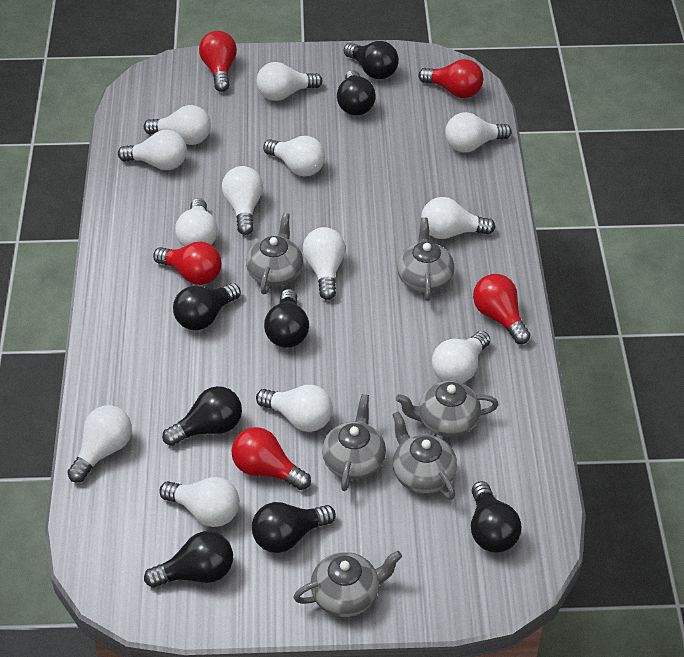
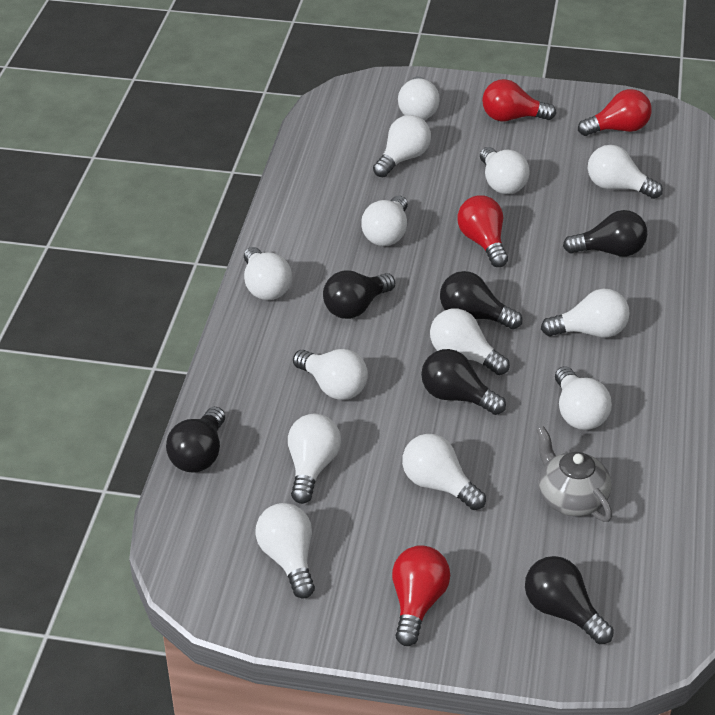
black light bulb: [144,531,233,588] [162,386,242,446] [173,283,241,330] [252,502,336,553] [264,289,309,348] [337,70,376,116] [344,41,399,79] [471,481,521,553] = 8 -> [166,407,225,473] [323,271,395,319] [421,349,506,415] [440,271,522,330] [525,556,614,644] [563,210,647,257] = 6
grey teapot: [246,213,303,294] [293,551,402,617] [322,394,386,491] [392,411,457,500] [396,381,499,437] [397,217,454,301] = 6 -> [537,426,612,522] = 1
red light bulb: [153,242,222,285] [199,31,237,92] [231,427,311,490] [418,59,483,98] [473,274,530,344] = 5 -> [392,545,450,646] [457,195,508,267] [482,79,556,121] [578,89,652,136] = 4

